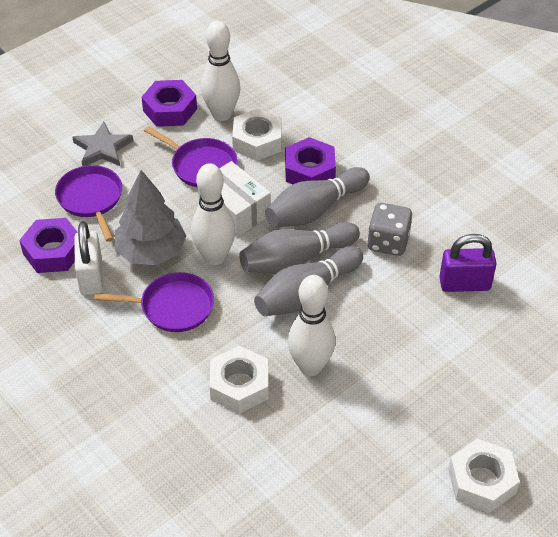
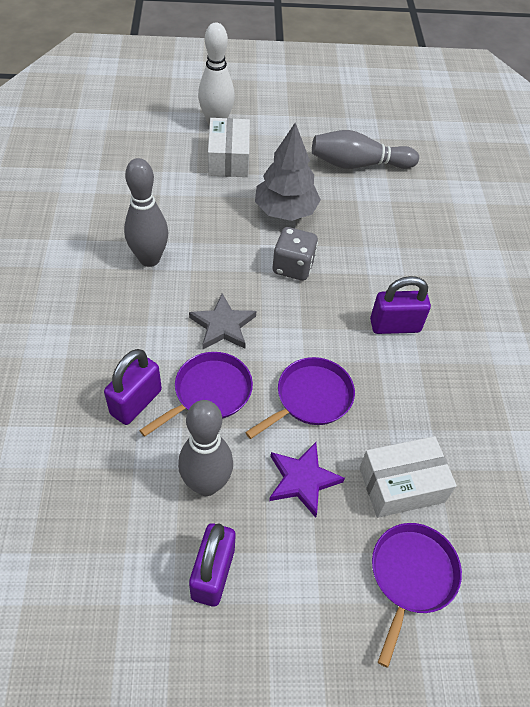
purple nut: [19,218,78,273] [141,80,197,127] [285,137,336,184] = 3 -> none = 0
purple padlock: [439,234,497,292] = 1 -> [104,349,162,425] [189,523,235,606] [370,276,431,334] = 3
purple star: none = 0 -> [269,442,345,518] = 1
white bowling pin: [191,164,235,265] [201,21,240,121] [288,275,336,376] = 3 -> [198,23,235,126] = 1
white box: [198,161,271,237] = 1 -> [208,118,250,177] [359,436,457,518] = 2
white nut: [210,346,268,414] [232,108,282,161] [448,439,520,513] = 3 -> none = 0
white padlock: [74,221,103,295] = 1 -> none = 0

